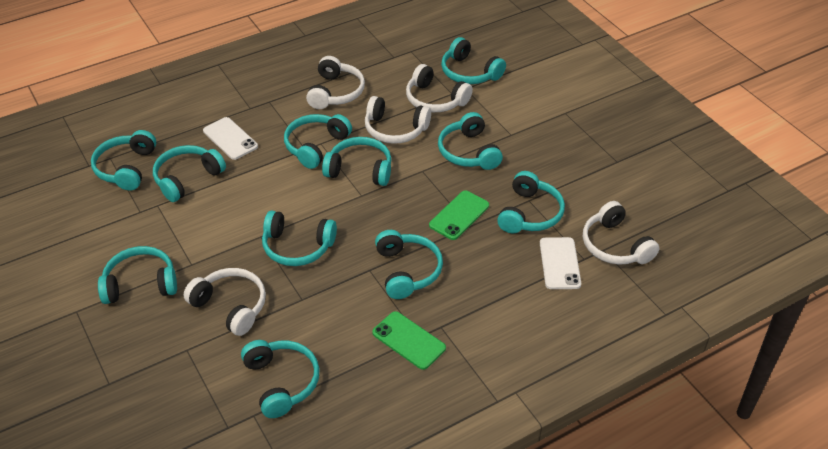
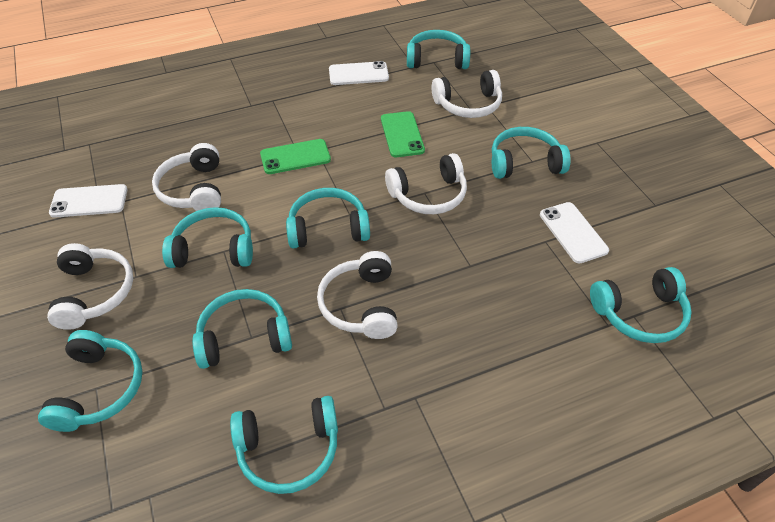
turquoise headphones: [91,130,156,190] [98,246,177,304] [153,145,226,202] [241,340,320,418] [262,210,337,266] [284,114,352,169] [322,137,392,186] [375,230,443,299] [438,112,503,170] [441,37,506,84] [497,171,565,233] = 11 -> [38,330,143,432] [162,207,253,268] [192,289,292,369] [230,396,338,494] [286,188,370,248] [407,30,470,69] [492,127,571,179] [590,267,692,343] = 8
white phone: [203,117,258,160] [540,237,581,289] = 2 -> [49,184,127,218] [329,61,389,85] [540,202,609,263] = 3

